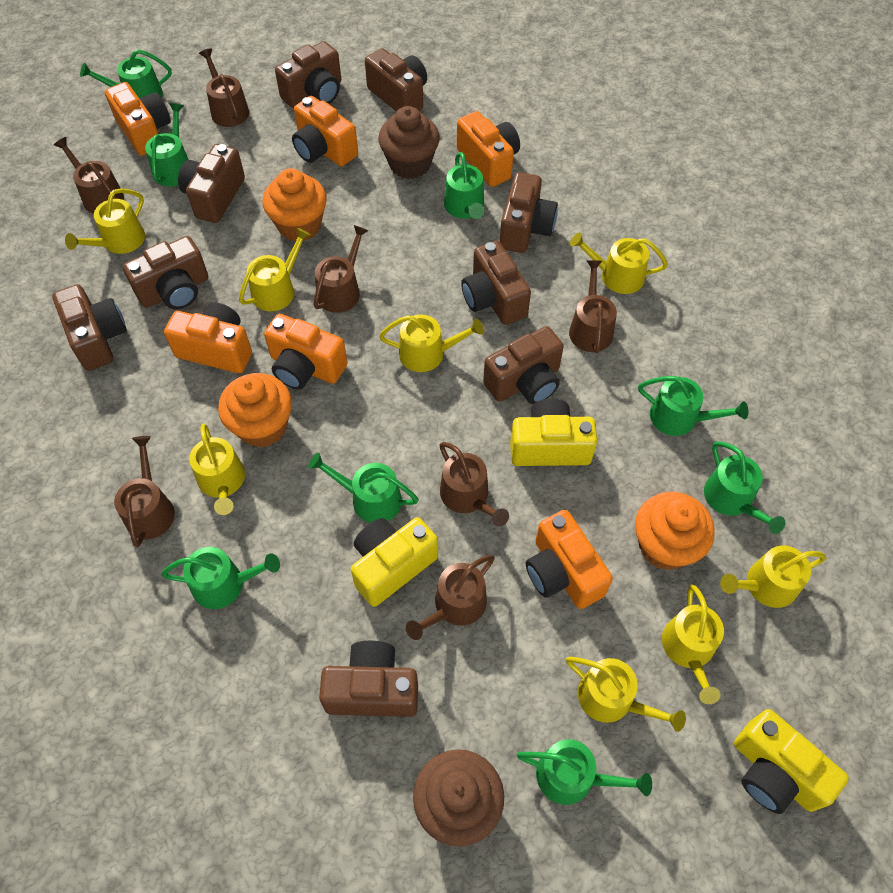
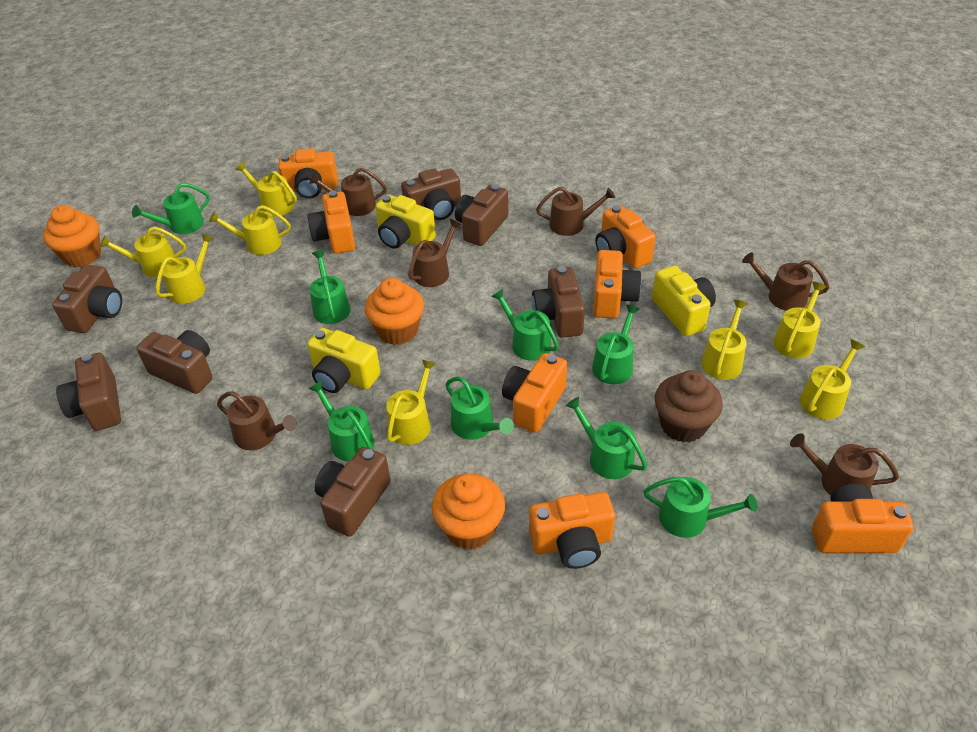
brown camera: [52,284,127,371] [123,236,208,310] [178,144,245,223] [275,41,341,108] [319,641,418,717] [365,48,427,112] [461,241,531,325] [483,326,564,404] [500,172,558,253] = 9 -> [52,264,122,333] [56,353,121,431] [136,330,213,394] [315,447,391,537] [401,168,461,220] [455,184,508,246] [532,266,585,338] = 7
brown cupcake: [378,106,440,179] [413,749,504,847] = 2 -> [655,370,723,443] = 1
brown watering can: [54,137,124,214] [114,436,175,547] [199,48,249,127] [314,225,369,313] [406,555,495,640] [439,442,509,527] [569,260,617,353] = 7 -> [217,391,297,450] [309,168,387,216] [408,219,462,287] [536,187,615,236] [742,252,830,311] [790,433,899,496] = 6
orange camera: [105,82,171,156] [164,303,252,373] [264,314,348,390] [292,96,358,167] [457,111,520,187] [526,510,613,609] = 6 -> [278,148,338,199] [307,191,355,254] [502,353,567,433] [529,492,615,569] [593,250,642,318] [595,205,656,268] [812,484,914,553] = 7

